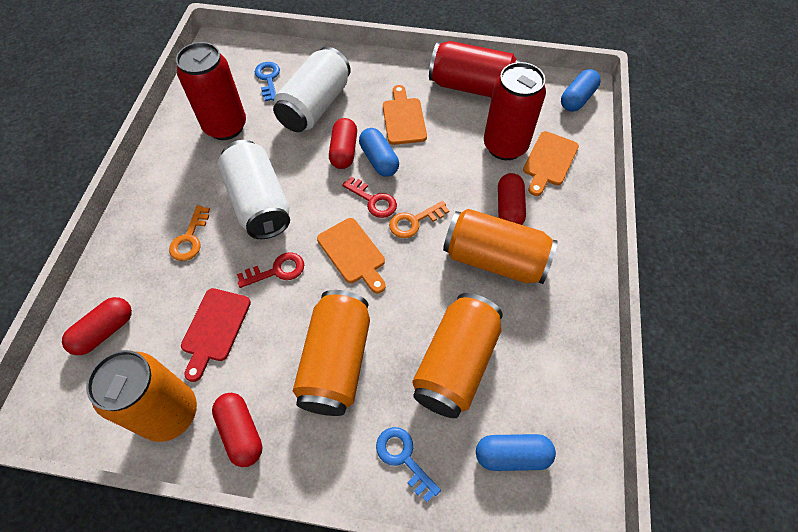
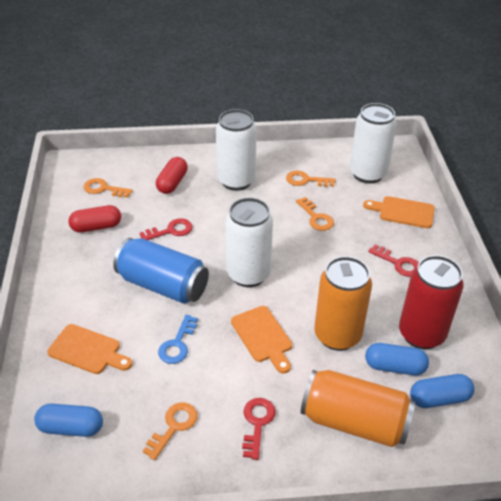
blue can: none = 0 -> [113,238,209,304] = 1
blue key: [255,62,280,101] [376,427,441,502] = 2 -> [158,315,198,364] = 1
orange can: [86,350,197,442] [293,290,370,416] [412,293,503,418] [443,209,558,284] = 4 -> [301,370,415,447] [314,256,372,351] = 2
orange key: [169,205,210,261] [389,201,449,238] = 2 -> [84,178,133,198] [143,402,198,460] [286,171,335,187] [296,197,334,231] = 4
red can: [176,42,246,140] [429,41,521,98] [484,62,546,160] = 3 -> [399,255,464,349] = 1
red capsule: [62,297,132,355] [212,393,262,467] [329,118,357,169] [498,173,526,225] = 4 -> [68,205,121,233] [156,157,188,194] = 2
red cutting board: [181,288,251,382] = 1 -> none = 0
red key: [237,252,304,288] [342,177,397,218] = 2 -> [140,218,193,240] [242,398,276,460] [368,244,419,277] = 3
white can: [218,140,290,239] [273,47,351,132] = 2 -> [216,109,257,191] [225,198,273,287] [350,103,397,184] = 3

